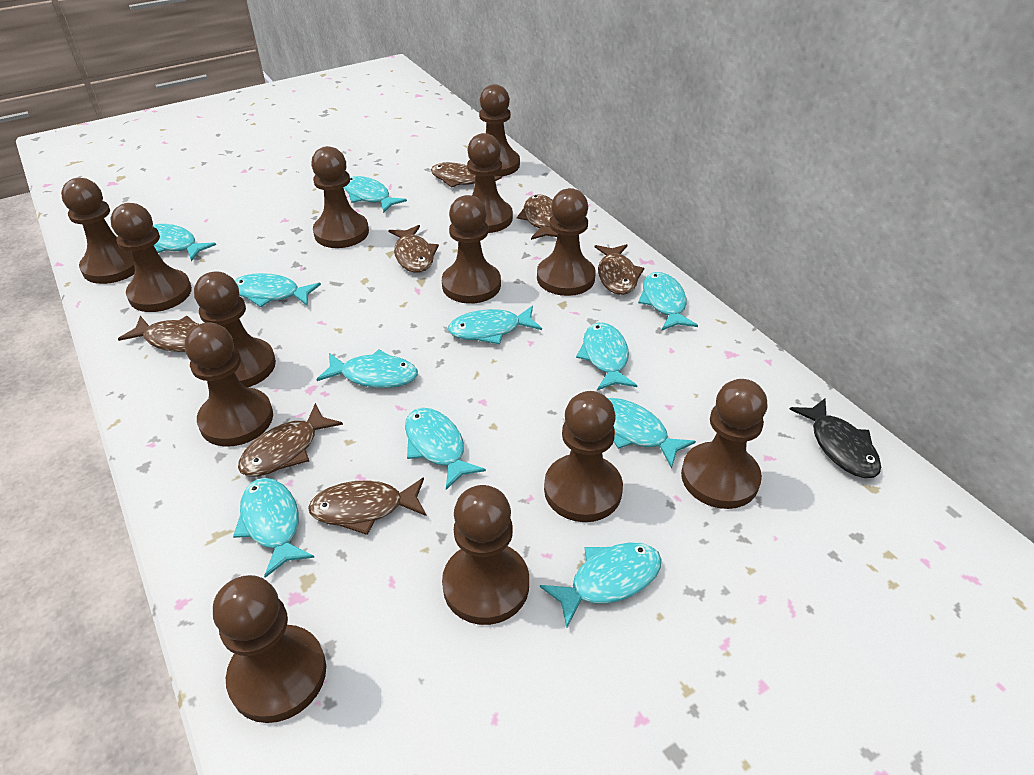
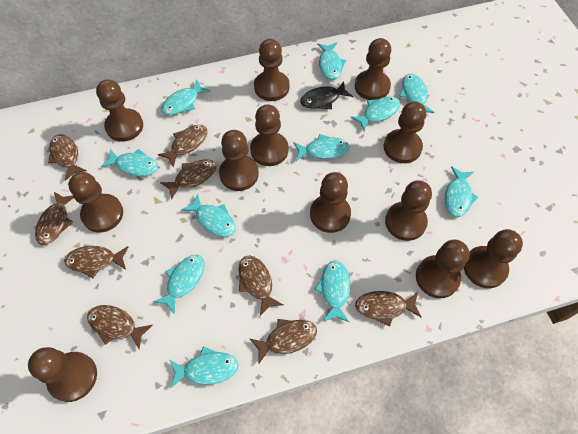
brown fish: [118,316,199,352] [238,403,343,476] [308,477,426,535] [388,225,439,273] [431,162,502,188] [517,194,558,240] [595,244,644,295] = 7 -> [35,192,74,245] [48,134,87,181] [64,246,129,279] [87,305,153,349] [158,125,207,168] [160,159,216,200] [238,255,283,316] [249,319,317,365] [355,291,422,327] = 9
brown pawn: [61,178,135,284] [110,203,192,312] [185,322,273,447] [194,271,276,387] [213,575,326,723] [311,146,369,248] [442,195,501,304] [442,485,529,625] [467,133,513,233] [479,84,520,176] [537,188,596,296] [544,391,623,522] [681,379,767,509] = 13 -> [28,347,97,402] [68,172,123,233] [96,79,143,142] [219,130,259,191] [250,104,289,166] [254,39,290,101] [310,172,351,233] [355,38,391,100] [384,102,426,163] [385,180,432,241] [416,240,469,298] [464,229,523,288] = 12

